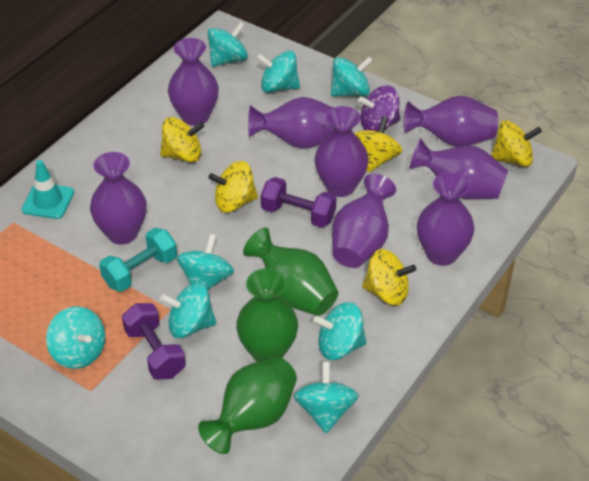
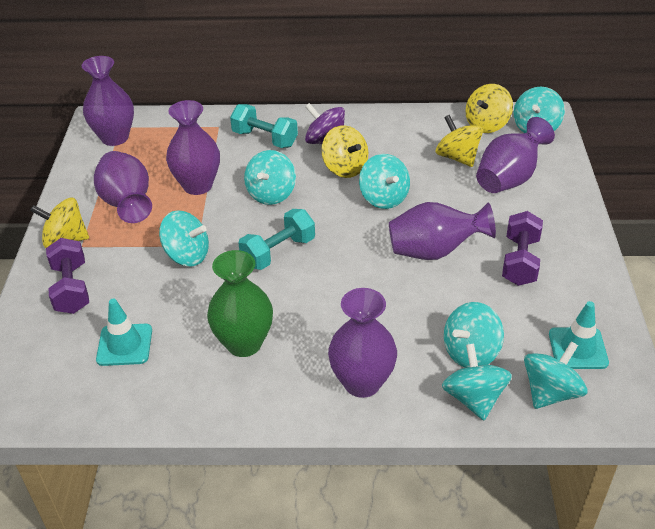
green vase: [198,357,297,454] [236,268,298,362] [243,228,339,316] = 3 -> [207,250,273,357] = 1
purple vase: [90,152,147,245] [168,38,219,126] [248,97,334,149] [315,106,369,197] [332,174,396,268] [404,96,498,147] [409,138,508,200] [417,172,474,266] = 8 -> [82,56,134,146] [94,151,152,223] [166,100,220,195] [328,288,397,398] [389,202,496,260] [476,117,555,193] = 6
turquoise dumbbell: [99,228,177,292] = 1 -> [230,104,298,148] [238,209,315,270] = 2
turquoise spinning top: [46,307,105,369] [160,282,216,338] [177,234,234,290] [207,22,248,67] [257,51,300,93] [294,362,359,434] [313,302,367,360] [331,57,373,96] = 8 -> [159,210,209,266] [244,150,296,205] [359,154,410,209] [442,343,512,420] [444,302,504,368] [514,87,565,133] [524,341,587,409] = 7
turquoise traffic cone: [22,160,74,219] = 1 -> [96,299,152,366] [549,301,609,369] = 2
yellow spinning top: [160,117,205,163] [208,161,258,212] [354,116,403,172] [362,249,416,306] [491,120,542,167] = 5 -> [30,198,89,248] [321,125,368,178] [436,115,483,167] [465,84,513,133] = 4

